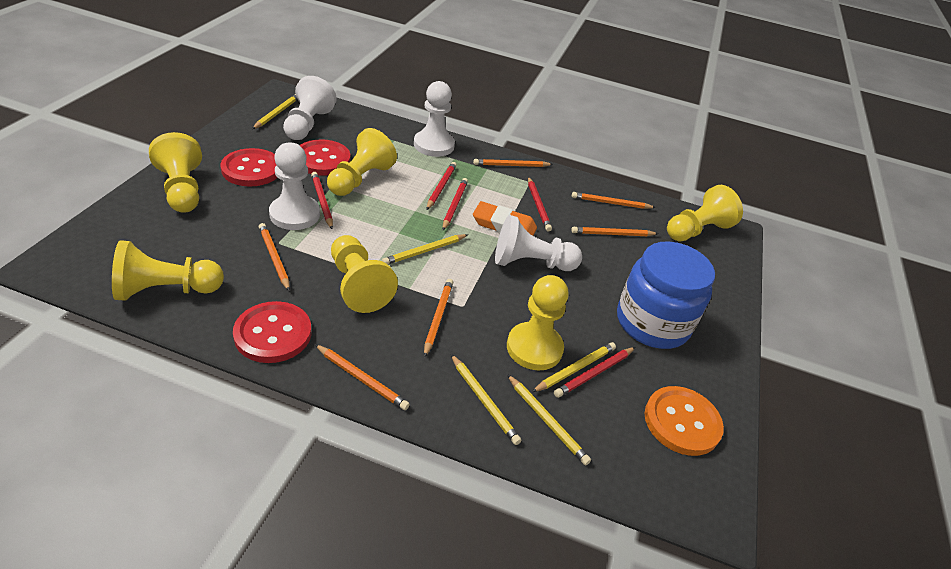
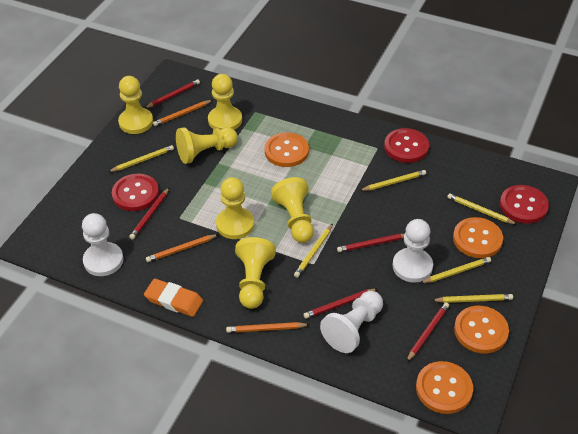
blue jar: [617,241,715,349] = 1 -> none = 0
orange button: [645,386,724,456] = 1 -> [265,132,309,167] [416,361,473,414] [453,217,503,258] [454,306,509,354] = 4
orange pencil: [259,223,290,291] [315,344,410,410] [424,279,453,358] [473,159,553,167] [571,227,658,236] [572,192,656,209] = 6 -> [146,234,219,262] [153,100,213,126] [226,322,310,333] = 3
white pawn: [269,142,320,230] [283,76,337,140] [414,81,455,157] [495,215,582,271] = 4 -> [82,213,124,276] [320,291,383,353] [393,219,433,283] = 3
yellow pencil: [252,94,298,129] [382,234,468,264] [451,354,521,445] [507,374,591,465] [532,342,616,392] = 5 -> [108,145,174,172] [294,224,333,278] [360,170,426,191] [421,257,491,283] [432,294,513,303] [447,193,518,225] = 6

